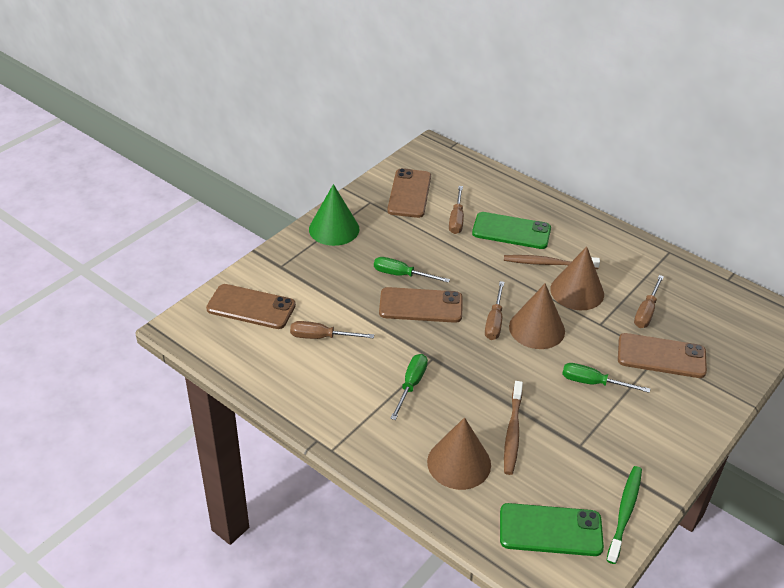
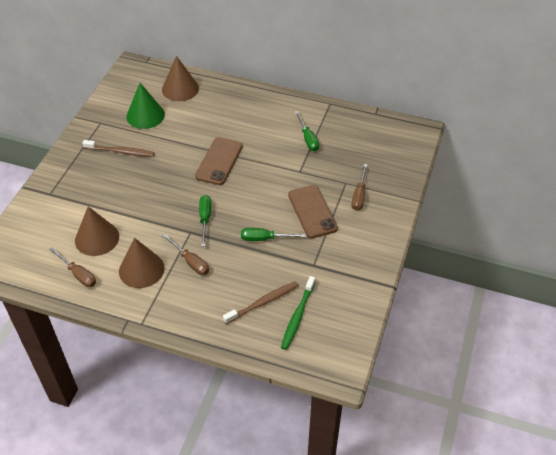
brown phone: [206,284,296,329] [379,287,463,323] [387,168,431,218] [618,333,707,378] = 4 -> [195,137,243,185] [288,185,338,238] = 2
brown screwdriver: [290,321,374,339] [449,186,464,234] [485,281,504,340] [634,275,664,328] = 4 -> [49,247,96,287] [163,234,209,275] [351,164,368,211] = 3
green phone: [472,212,551,249] [500,503,604,556] = 2 -> none = 0

